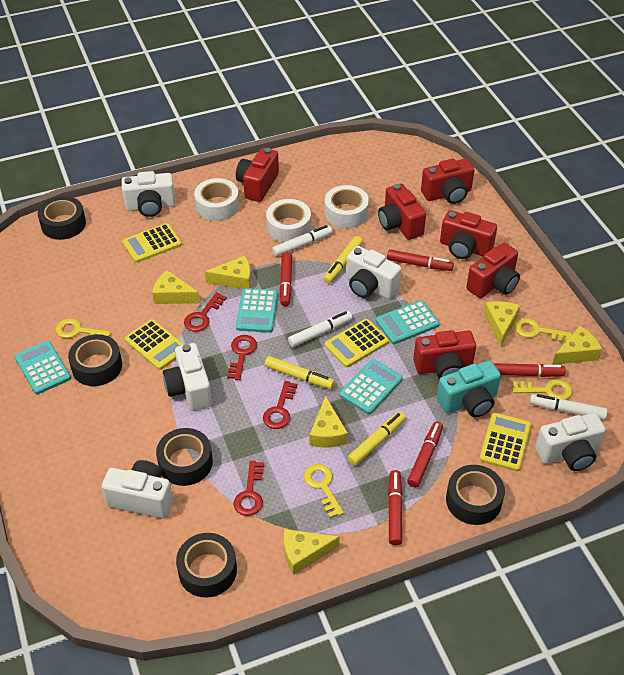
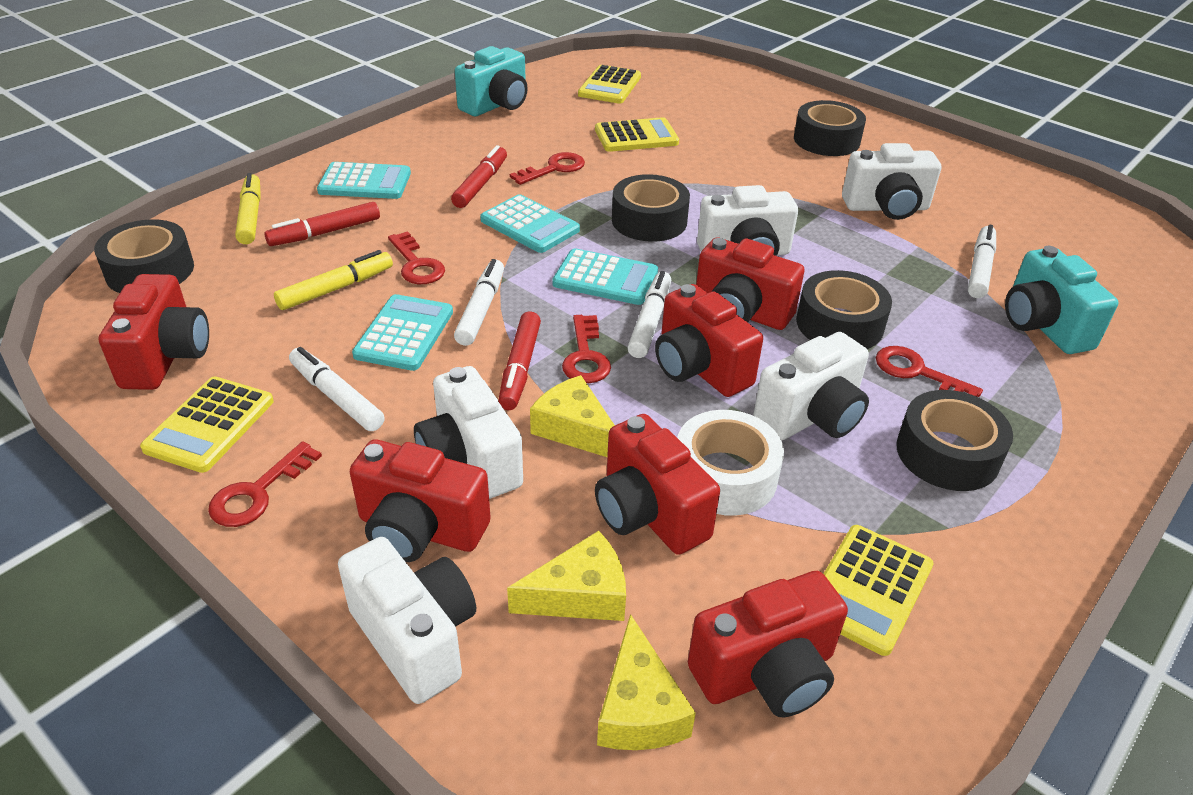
red key: [184,292,227,332] [227,335,257,380] [233,461,264,516] [263,381,297,429] = 4 -> [208,441,322,527] [388,231,445,284] [510,152,585,185] [562,315,611,383] [876,346,983,397] = 5
red marker: [280,252,292,306] [387,249,454,271] [388,470,403,546] [407,421,443,487] [494,363,566,377] = 5 -> [265,202,380,246] [451,145,507,208] [498,311,541,410] = 3
turquoise camera: [437,360,501,417] = 1 -> [455,46,528,116] [1005,246,1119,354] = 2
white marker: [272,225,333,257] [288,311,352,347] [530,394,608,420] = 3 -> [289,347,385,431] [454,259,504,346] [627,271,671,358] [968,225,996,298] = 4
white tape: [194,178,239,221] [266,199,311,242] [324,185,369,228] = 3 -> [677,410,784,516] = 1
yellow cheese: [152,270,200,304] [205,255,251,289] [284,529,340,575] [310,396,348,448] [484,301,520,347] [552,326,602,365] = 6 -> [507,531,626,621] [530,375,615,457] [597,614,696,750] = 3
yellow key: [56,318,111,338] [304,464,344,518] [512,379,572,400] [515,318,572,342] = 4 -> none = 0
yellow marker: [265,356,335,389] [323,236,363,284] [347,412,406,466] = 3 -> [235,173,261,244] [274,250,393,310] = 2

